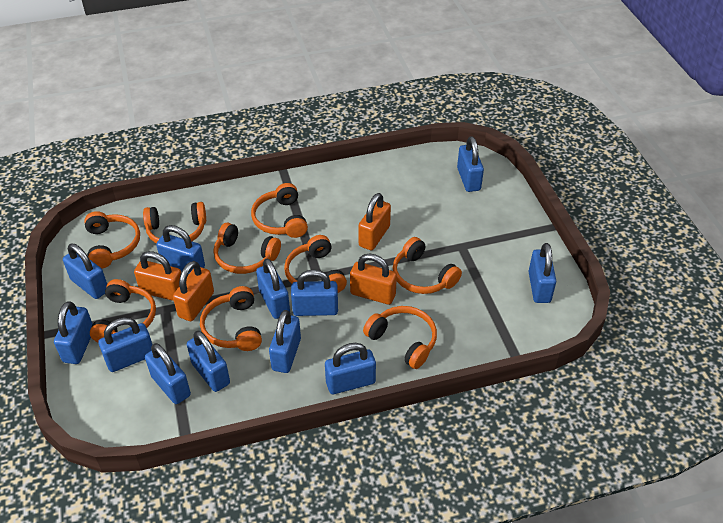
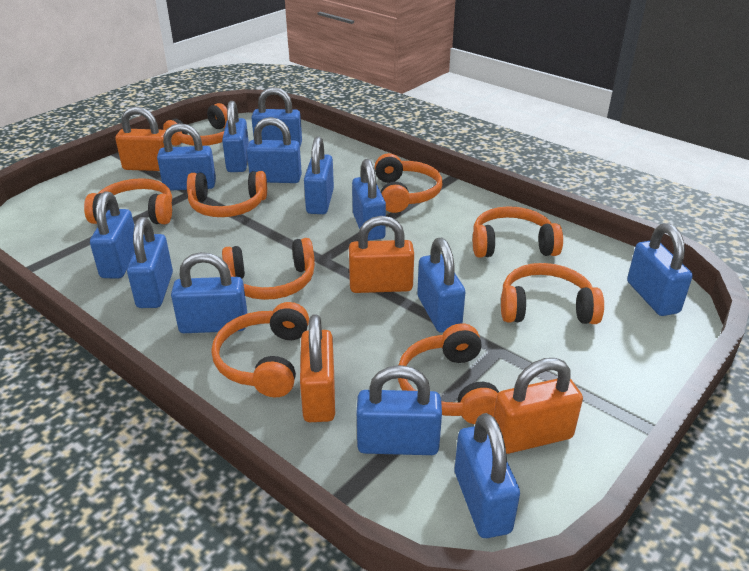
blue padlock: [54,301,93,364] [63,244,107,299] [99,318,153,372] [145,343,191,404] [156,225,205,273] [187,331,230,392] [256,259,290,319] [269,310,301,373] [291,270,338,316] [325,343,376,394] [457,136,484,192] [528,243,556,303] = 12 -> [90,191,134,278] [127,217,173,308] [157,123,216,191] [171,252,247,333] [222,101,249,172] [247,117,302,183] [251,87,302,146] [304,136,334,214] [352,159,386,241] [357,365,442,455] [417,238,465,333] [455,413,520,538] [627,223,693,316] = 13

